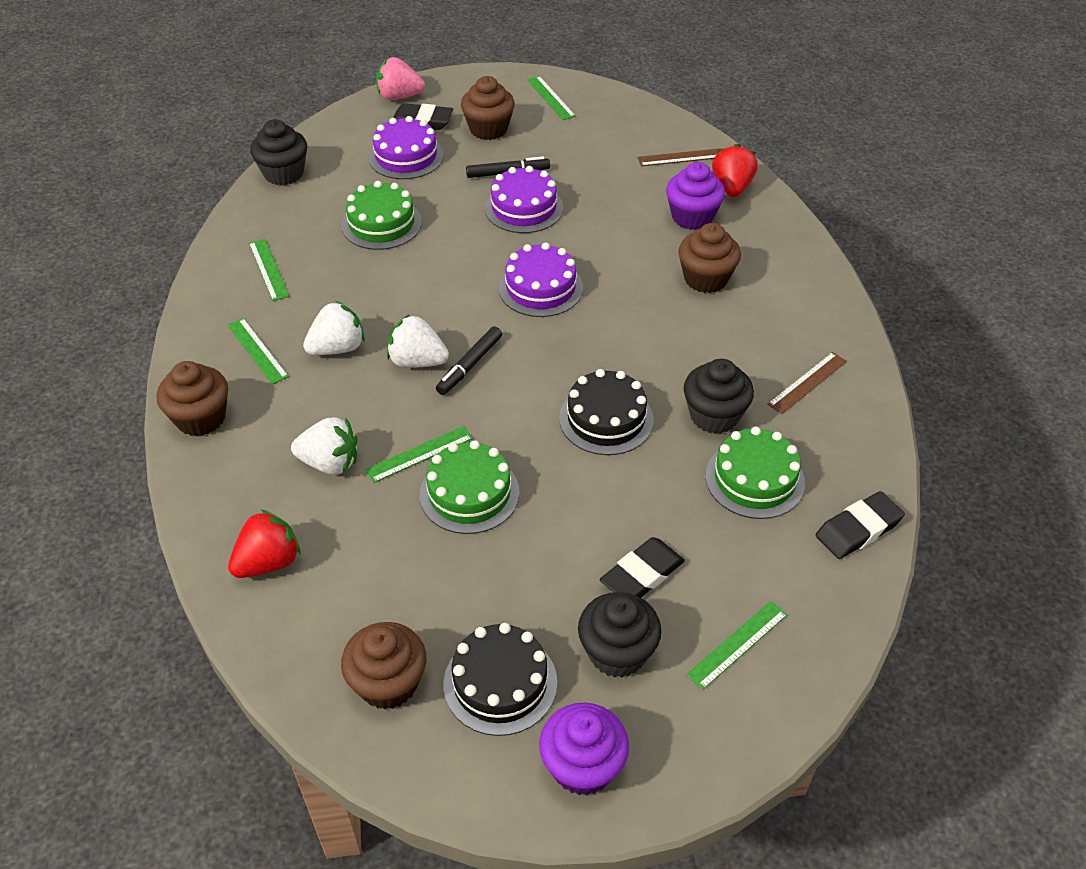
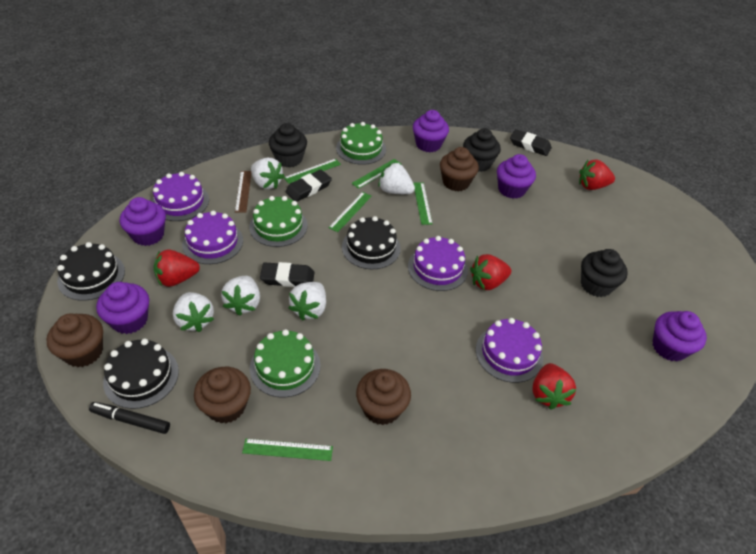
black cake: [444,623,557,736] [559,369,654,455] = 2 -> [57,242,125,301] [103,339,179,409] [342,216,401,269] = 3
black marker: [436,326,502,395] [466,156,550,178] = 2 -> [89,402,170,434] = 1
brown ruler: [638,148,721,166] [768,352,847,414] = 2 -> [235,171,251,213] = 1
pink strawberry: [376,57,425,100] = 1 -> none = 0
purple cake: [368,116,444,179] [485,166,563,233] [498,243,583,317] = 3 -> [152,172,209,221] [182,211,243,264] [408,236,468,291] [476,318,543,383] = 4
purple cupcake: [539,703,629,795] [666,162,725,230] = 2 -> [96,282,149,334] [120,197,166,246] [413,110,449,153] [497,154,536,199] [653,311,707,362] = 5
red strawberry: [228,509,301,578] [712,144,758,197] = 2 -> [154,250,200,287] [470,254,511,290] [532,363,576,410] [579,159,615,190] = 4
white strawberry: [291,417,358,475] [303,301,365,355] [387,314,449,368] = 3 -> [173,292,214,332] [221,276,260,316] [251,158,285,189] [288,282,326,321] [378,162,415,194] = 5

